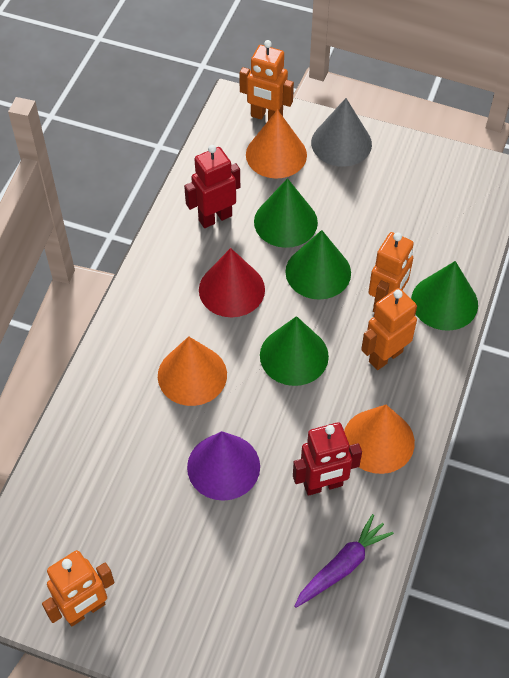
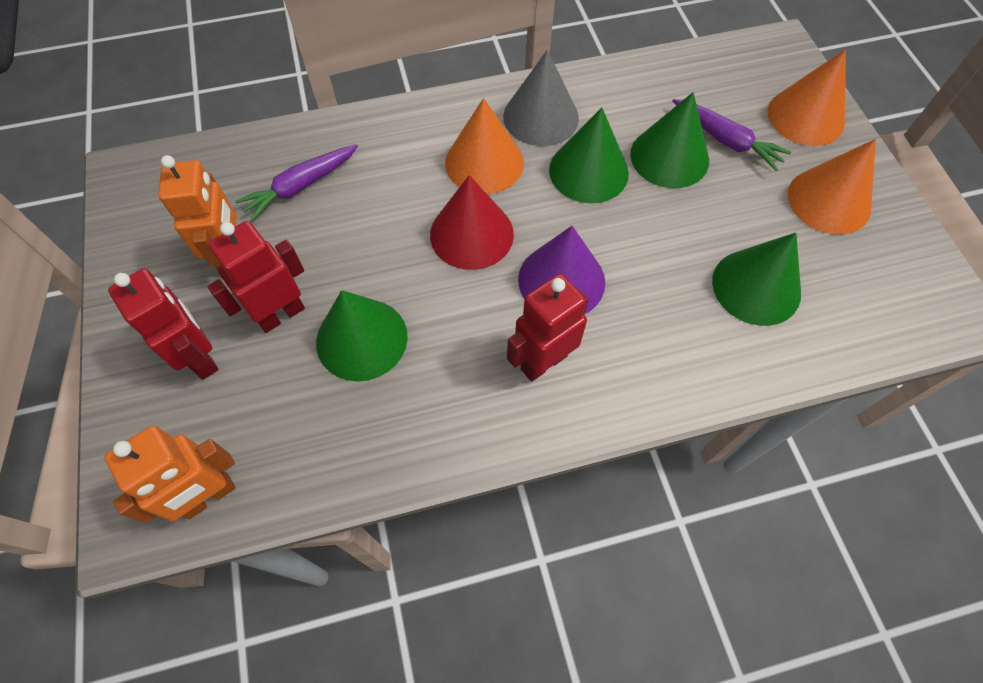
orange robot: [42,550,115,626] [239,40,294,120] [361,288,417,370] [368,232,414,312] = 4 -> [104,426,236,523] [158,155,237,270] = 2
purple carrot: [295,514,394,608] = 1 -> [235,144,358,222] [672,99,791,171] = 2
red robot: [184,145,240,228] [293,422,362,496] = 2 -> [108,268,219,380] [207,221,305,333] [507,274,588,382] = 3

